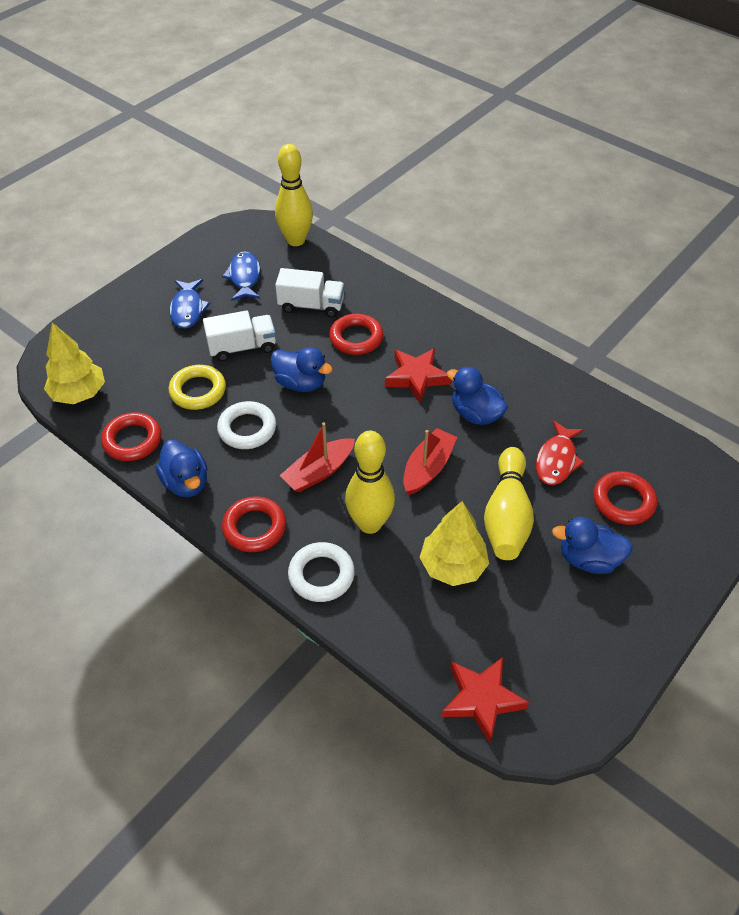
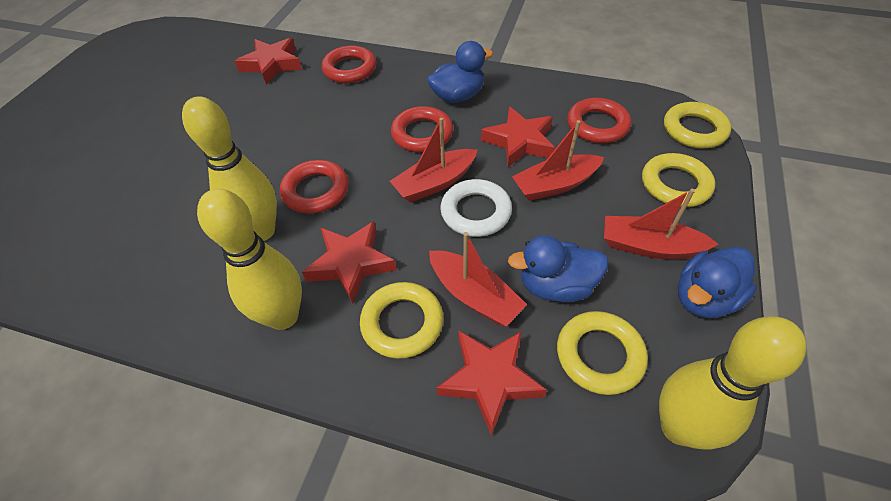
blue duck: [156,440,207,497] [270,347,333,392] [447,367,508,425] [552,517,633,574] = 4 -> [427,41,493,103] [508,235,608,302] [678,247,757,318] = 3
blue fish: [170,279,210,329] [222,252,260,301] = 2 -> none = 0
red boat: [280,422,355,492] [403,428,457,495] = 2 -> [390,118,477,203] [429,232,527,326] [512,120,604,201] [604,189,718,259] = 4
red fish: [536,420,585,485] = 1 -> none = 0
red star: [385,348,451,403] [442,657,529,743] = 2 -> [235,38,302,84] [302,221,397,304] [436,330,547,436] [481,107,555,167] = 4
white ring: [217,401,276,449] [288,542,355,602] = 2 -> [440,179,512,237] = 1
white truck: [203,310,276,362] [275,268,344,318] = 2 -> none = 0
yellow ring: [169,365,226,410] = 1 -> [360,282,443,359] [557,311,648,395] [642,153,715,207] [664,102,731,148] = 4
yellow tree: [44,322,105,404] [420,501,489,586] = 2 -> none = 0

